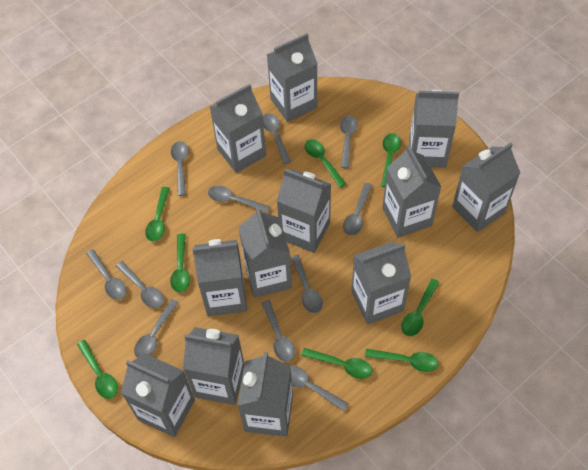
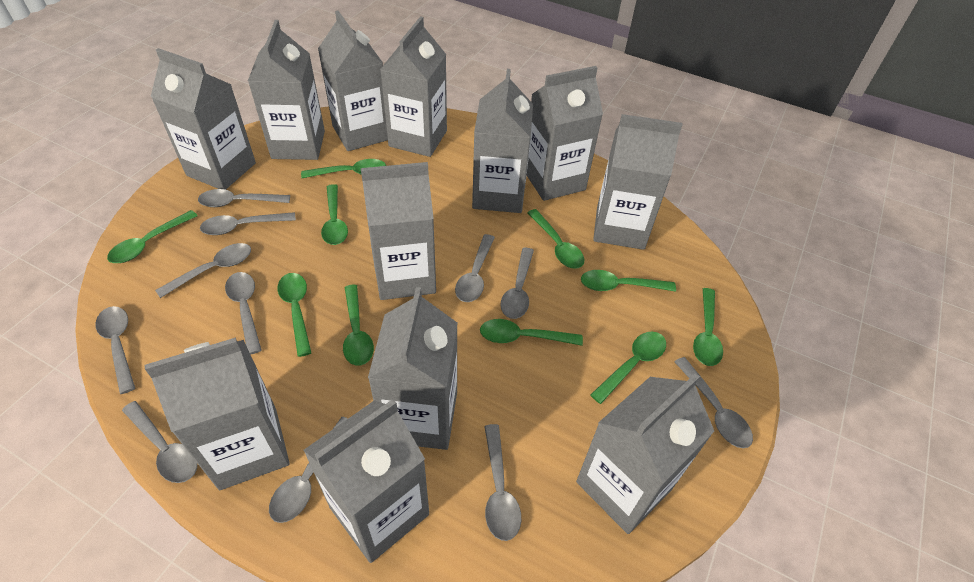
green spoon: [77,340,118,399] [145,187,170,242] [170,233,190,292] [301,348,372,379] [305,139,346,188] [365,349,438,372] [381,133,401,187] [401,279,440,336] = 8 -> [107,210,198,263] [278,273,311,357] [301,159,386,178] [321,184,348,245] [343,285,374,366] [480,319,583,346] [528,209,584,269] [581,270,676,292] [590,332,666,404] [693,288,723,366] = 10

